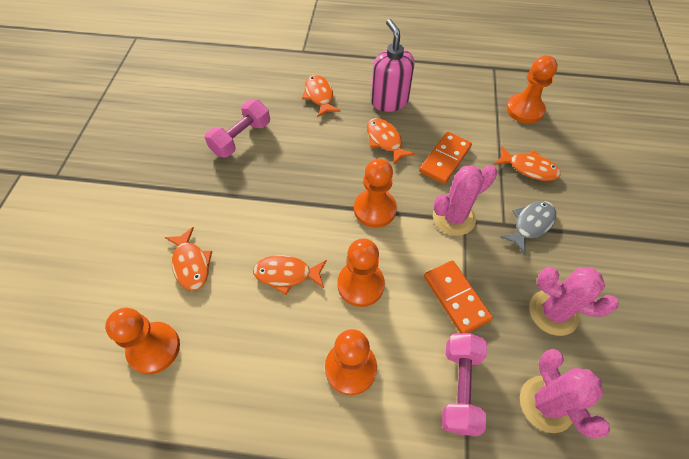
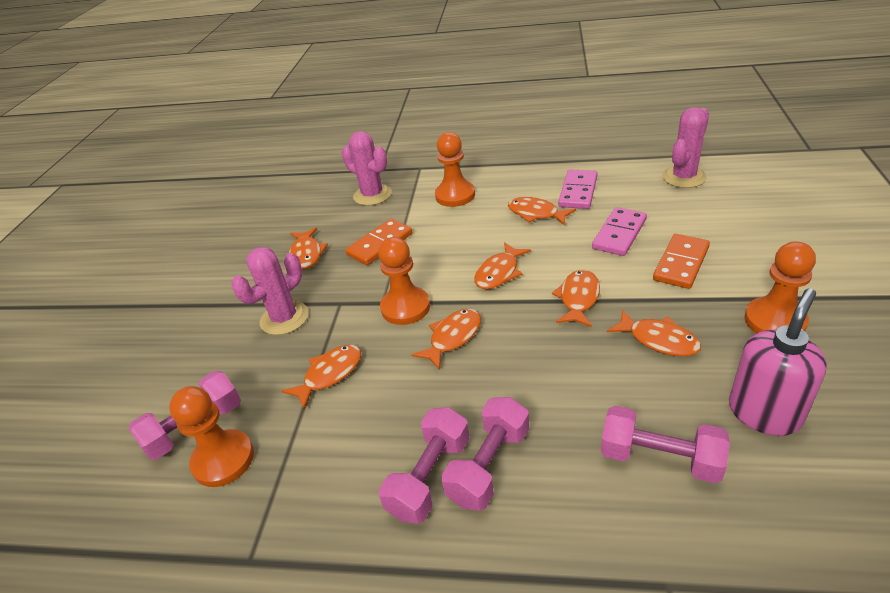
grey fish: [500,201,556,255] = 1 -> none = 0
orange fish: [165,227,212,291] [253,255,327,295] [302,75,341,117] [367,118,415,164] [494,146,560,181] = 5 -> [282,345,361,409] [289,227,328,269] [411,309,481,370] [474,242,531,289] [508,197,576,226] [552,270,600,327] [607,309,701,356] = 7
orange pawn: [105,308,180,374] [325,329,377,395] [337,238,385,307] [354,158,397,228] [506,55,558,124] = 5 -> [169,386,254,487] [378,237,430,325] [435,132,475,207] [744,241,816,334] = 4
pink domino: none = 0 -> [558,169,597,209] [592,207,647,256] = 2
pink dumbbell: [205,100,270,157] [442,333,487,436] = 2 -> [129,371,241,460] [379,407,470,524] [441,397,529,511] [601,406,730,483] = 4

